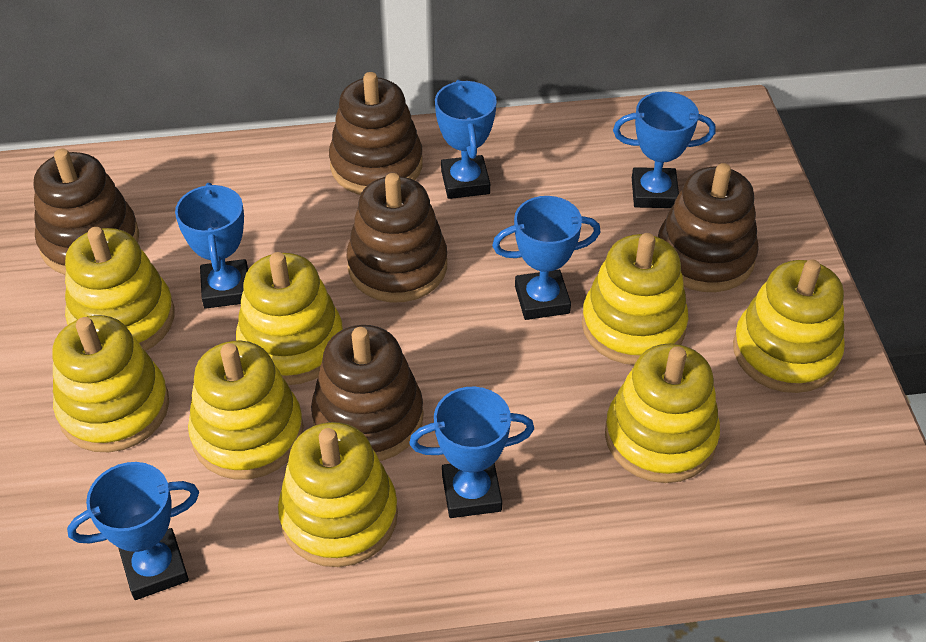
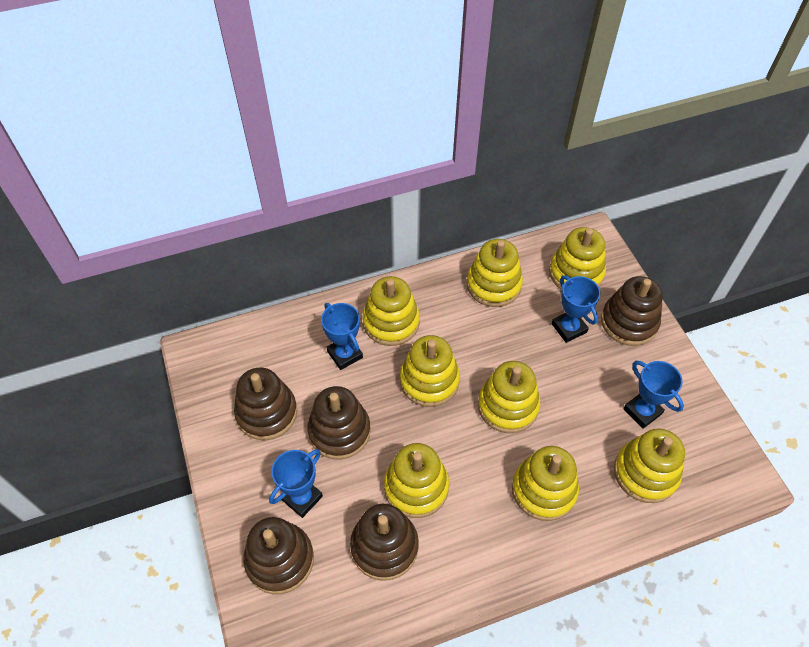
blue trophy: [67,462,199,600] [175,183,248,309] [409,387,534,518] [435,80,497,199] [492,196,601,320] [613,91,716,208] = 6 -> [269,449,323,518] [321,303,363,370] [551,275,601,343] [623,361,684,429] = 4

